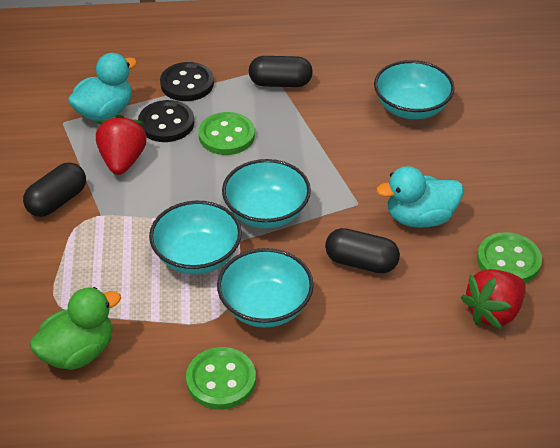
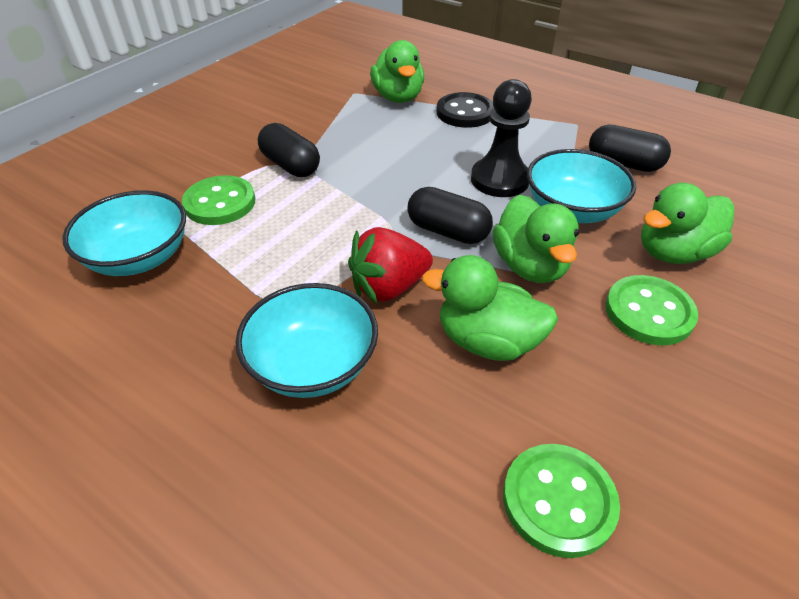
black button: [138,100,194,142] [160,62,214,101] = 2 -> [437,92,494,128] = 1
black pawn: none = 0 -> [471,79,532,197] = 1
green duck: [30,287,121,370] = 1 -> [370,40,424,103] [422,255,558,361] [493,195,579,283] [641,183,734,264] = 4
red strawberry: [96,114,147,175] [461,269,526,330] = 2 -> [348,227,433,304] = 1
turquoise bowl: [149,201,242,274] [217,248,314,328] [222,159,311,228] [374,60,455,119] = 4 -> [62,190,186,276] [236,283,378,398] [527,149,636,223] = 3
turquoise duck: [68,53,137,121] [376,166,463,228] = 2 -> none = 0

